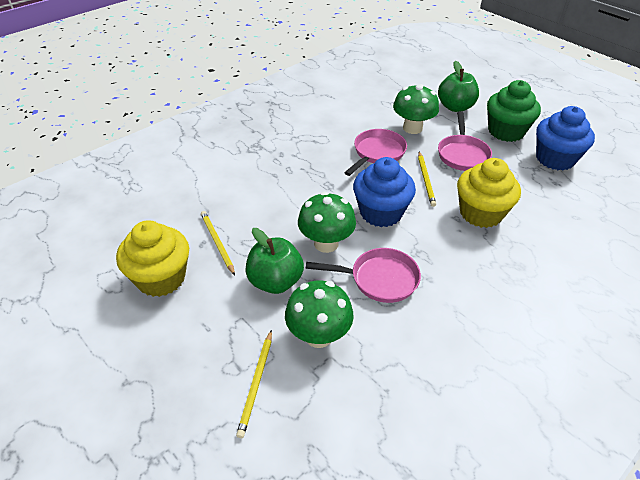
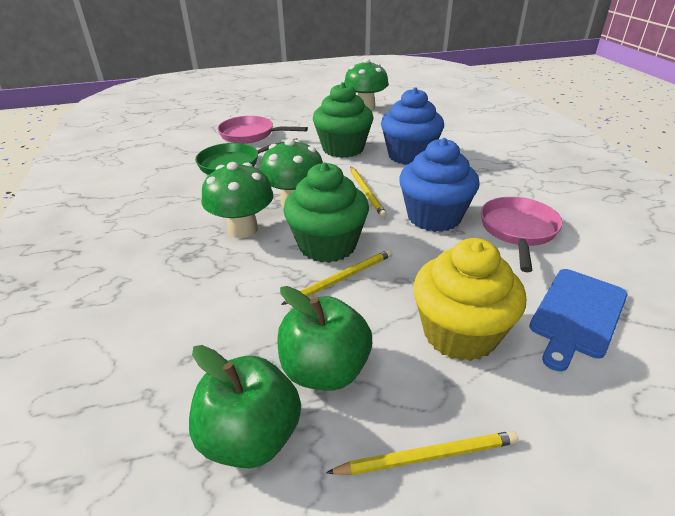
blue cutting board: none = 0 -> [529,269,627,371] = 1
green cupcake: [487,80,541,142] = 1 -> [283,162,369,263] [313,82,373,158] = 2
green pan: none = 0 -> [195,138,298,175] = 1
pink pan: [306,248,421,303] [344,129,407,176] [438,111,492,171] = 3 -> [217,116,308,144] [481,197,563,272] = 2
yellow cupcake: [116,220,189,297] [457,158,521,228] = 2 -> [413,238,526,361] = 1

